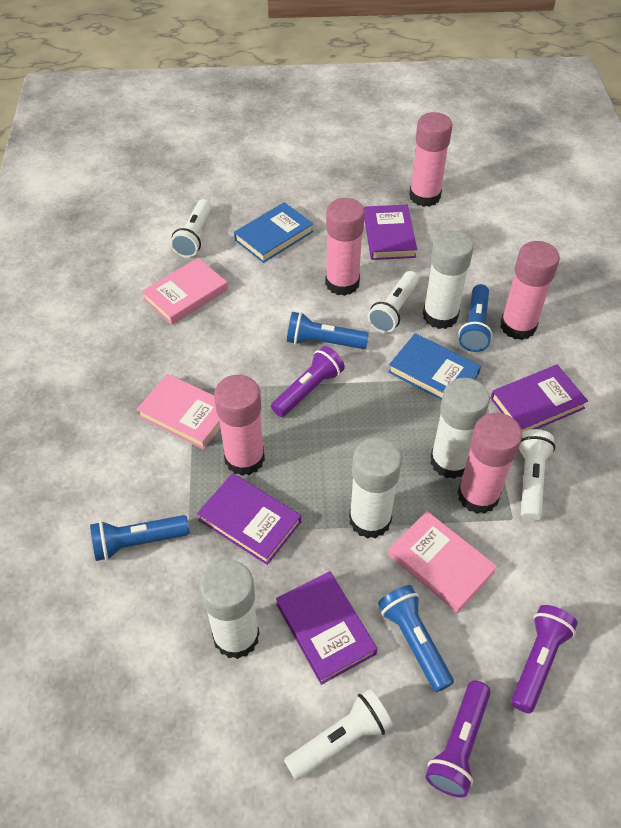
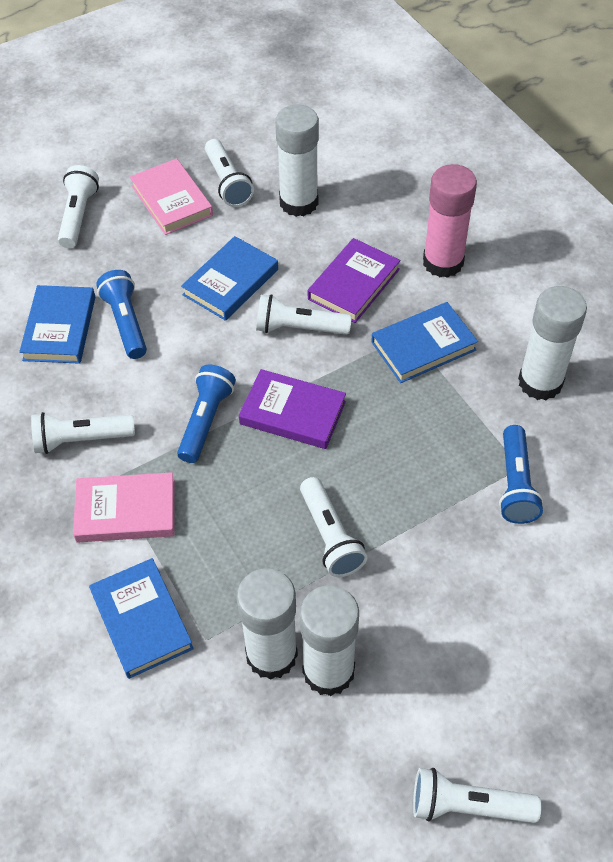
blue book: [234,202,313,263] [388,333,481,400] = 2 -> [19,285,95,364] [89,558,194,679] [181,236,278,321] [371,302,478,383] = 4
blue flashlight: [90,515,189,561] [287,312,369,349] [378,585,454,692] [458,284,492,352] = 4 -> [96,270,147,359] [177,365,236,463] [499,425,544,524] = 3
pink book: [136,374,220,449] [142,258,228,325] [388,511,497,613] = 3 -> [73,472,175,543] [130,158,213,235] = 2
pink glue stick: [214,375,265,476] [325,198,365,296] [409,112,453,207] [457,413,522,514] [501,241,560,340] = 5 -> [423,164,477,278] = 1
purple book: [197,473,301,565] [276,571,377,685] [364,205,417,260] [490,365,588,432] = 4 -> [239,369,346,449] [308,238,400,323] = 2
purple flashlight: [271,346,345,417] [425,681,491,798] [511,605,578,714] = 3 -> none = 0
white flashlight: [170,199,212,258] [284,689,393,780] [368,271,419,333] [519,429,555,521] = 4 -> [31,412,135,454] [58,165,99,248] [205,139,254,207] [256,294,352,335] [300,477,368,577] [413,768,541,823] = 6

